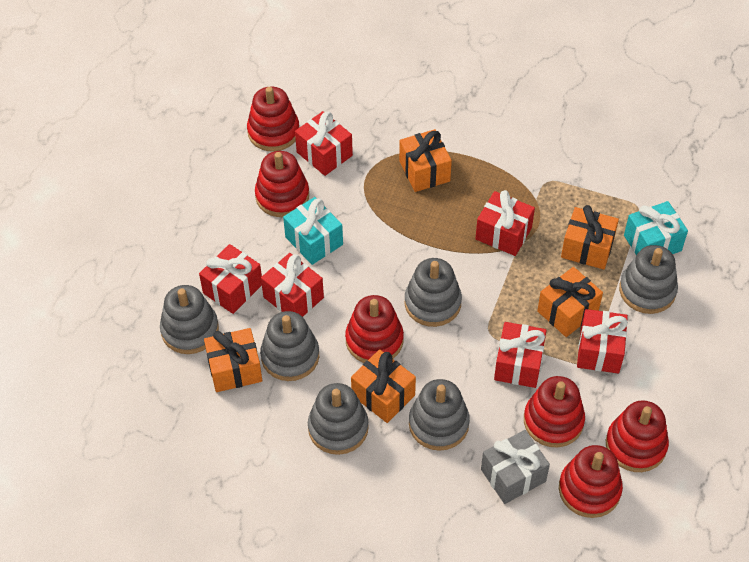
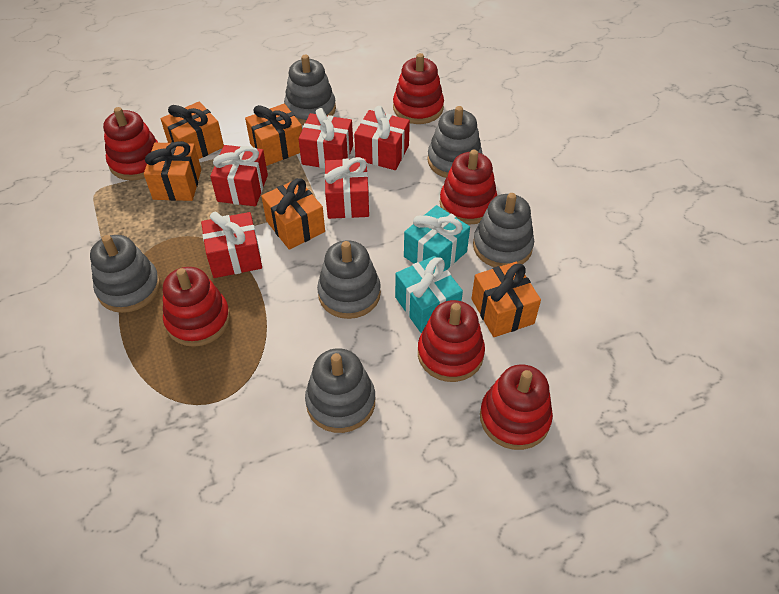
grey gift: [481,430,550,504] = 1 -> none = 0
red gift: [199,244,262,314] [261,253,324,317] [295,111,353,176] [475,190,535,256] [494,322,547,388] [577,309,628,374] = 6 -> [201,212,262,278] [210,145,268,206] [298,108,353,169] [324,157,369,219] [354,106,410,170] = 5

